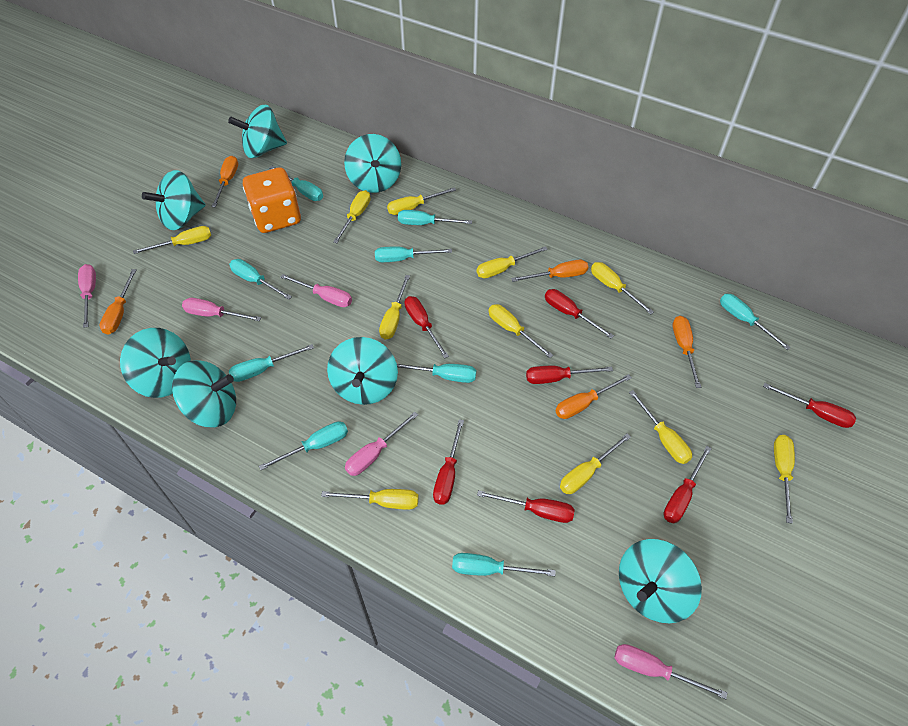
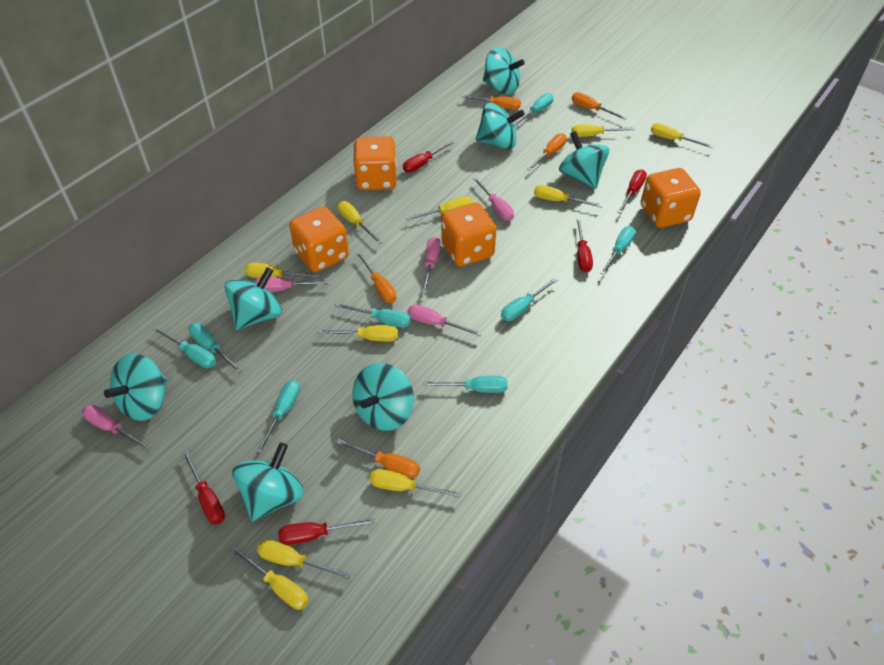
orange dice: [243,167,301,233] = 1 -> [289,206,349,272] [353,136,397,190] [441,203,496,267] [641,168,701,228] = 4
red screwdriver: [404,296,449,359] [433,419,464,505] [477,490,575,523] [526,366,613,384] [545,289,614,338] [663,446,712,523] [763,383,856,428] = 7 -> [182,450,225,525] [278,518,375,545] [403,140,455,173] [576,218,593,272] [618,169,647,213] = 5
turquoise screwdriver: [229,259,292,300] [229,344,314,382] [259,421,348,470] [269,166,323,201] [375,246,452,262] [397,364,476,383] [398,210,472,225] [452,553,556,576] [720,294,791,350] = 9 -> [153,326,216,368] [189,323,242,373] [256,380,300,454] [335,303,411,328] [423,376,508,393] [501,277,559,321] [514,93,554,126] [600,226,636,275] = 8
yellow screwdriver: [133,226,211,254] [321,489,419,510] [333,190,371,243] [379,275,410,340] [387,187,456,215] [477,246,548,278] [489,304,553,358] [560,434,631,494] [591,262,654,314] [629,390,692,464] [774,435,795,524] = 11 -> [230,545,309,610] [245,263,320,278] [257,540,351,579] [318,325,398,342] [337,201,382,244] [370,469,461,498] [406,196,473,220] [534,185,602,208] [572,124,635,137] [651,123,714,148] = 10

